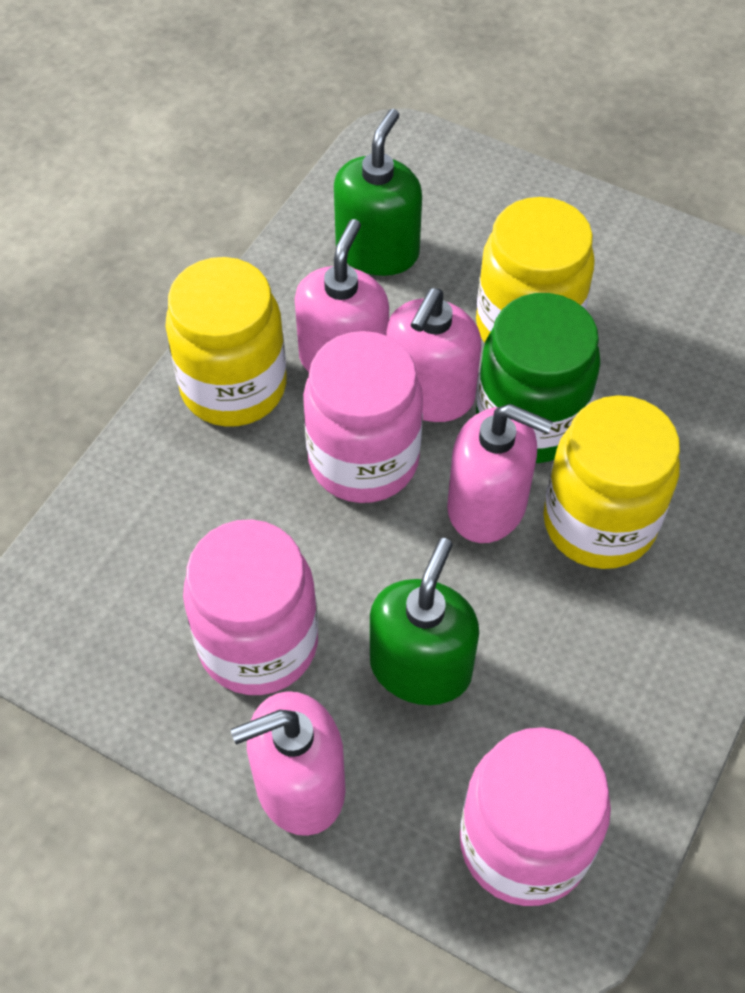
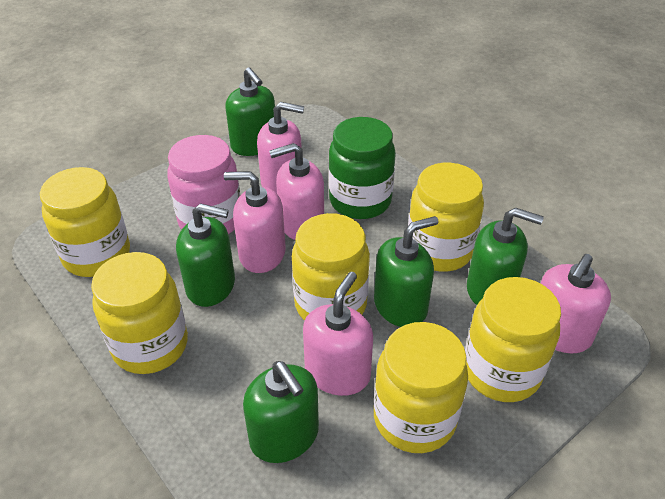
green soap dispenser: [334,109,422,276] [370,538,479,705] = 2 -> [176,203,235,307] [225,67,275,156] [243,361,319,463] [374,216,438,327] [467,208,544,305] = 5
pink jar: [183,519,318,695] [303,331,423,503] [460,727,611,906] = 3 -> [167,135,240,234] = 1
pink soap dispenser: [231,691,346,836] [295,219,389,372] [386,288,481,422] [447,404,553,543] = 4 -> [224,171,286,273] [257,102,304,194] [269,143,324,240] [303,272,373,396] [540,254,611,353] = 5
yellow jar: [166,257,286,427] [476,197,595,343] [543,395,680,569] = 3 -> [40,167,130,277] [91,252,188,374] [292,213,370,321] [374,322,468,453] [408,163,484,272] [465,277,561,402] = 6

